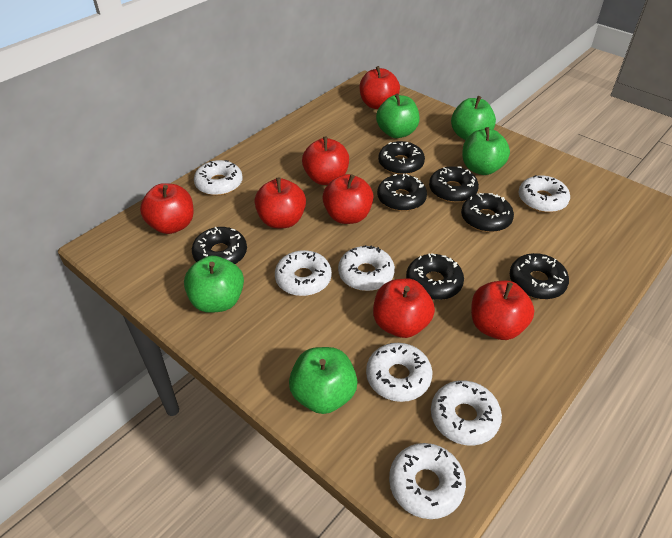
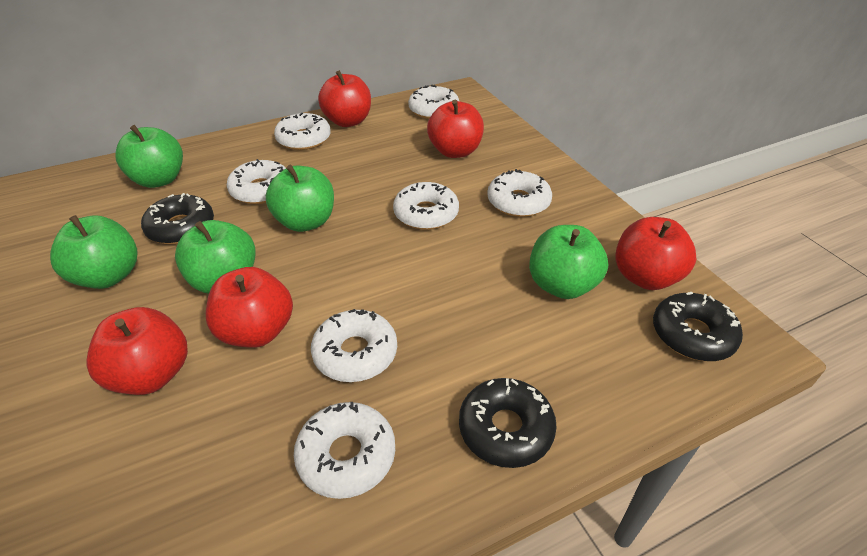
black donut: [192,227,247,264] [377,173,427,211] [378,141,425,175] [406,253,464,300] [429,166,479,202] [461,193,514,232] [510,253,569,299] = 7 -> [141,193,214,244] [459,378,557,468] [653,292,743,361] = 3
red apple: [140,183,194,234] [254,178,306,228] [302,137,349,185] [322,174,374,224] [360,66,400,109] [373,279,435,338] [471,281,535,340] = 7 -> [87,307,188,395] [206,267,293,348] [318,70,371,127] [427,100,484,158] [615,217,696,290] = 5

